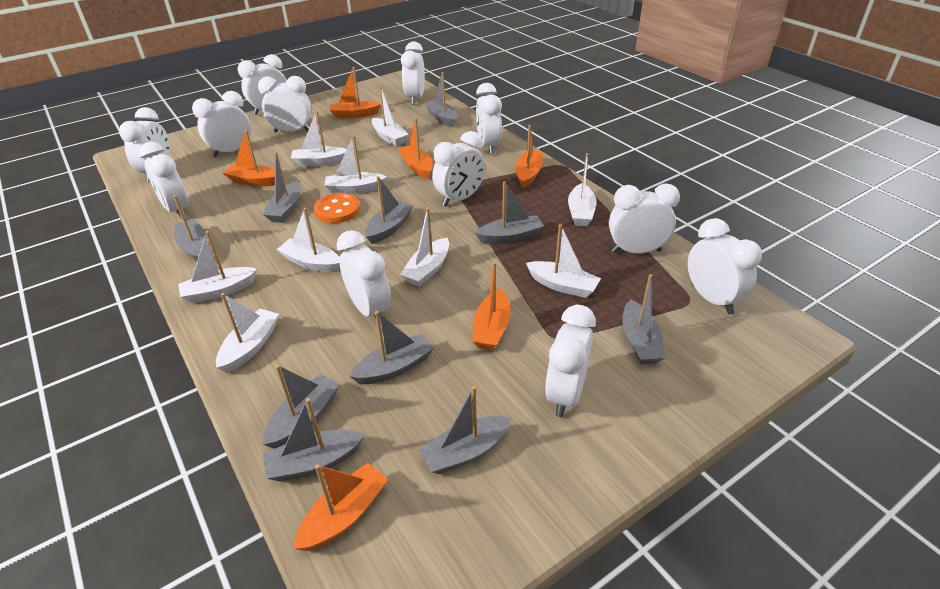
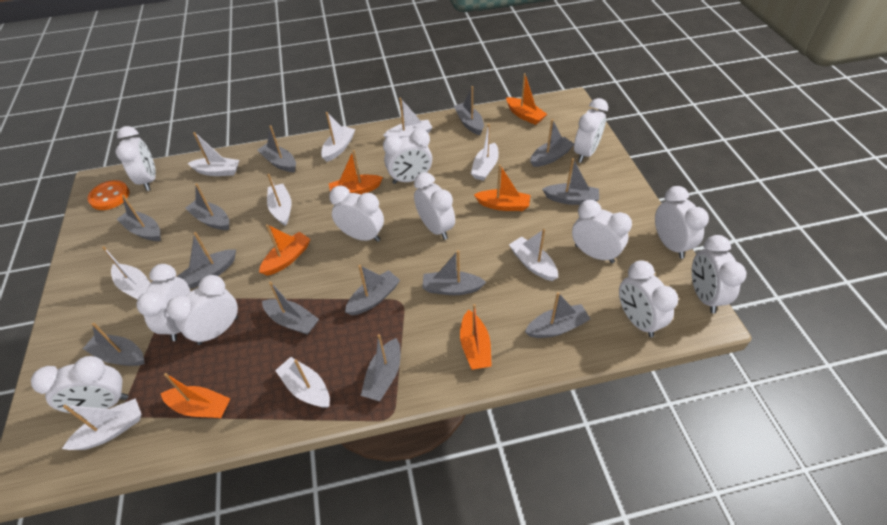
grey boat: [174,195,207,262] [263,152,301,223] [263,365,340,449] [263,398,365,482] [349,311,434,384] [365,176,413,244] [418,386,511,474] [425,72,457,127] [475,182,544,244] [622,274,666,364] = 10 -> [83,323,145,366] [117,195,161,241] [176,232,236,289] [185,183,229,230] [257,125,296,172] [262,281,319,335] [345,265,400,315] [361,334,400,401] [422,250,486,295] [454,86,484,135] [525,292,590,338] [530,119,574,167] [542,158,599,205] = 13

